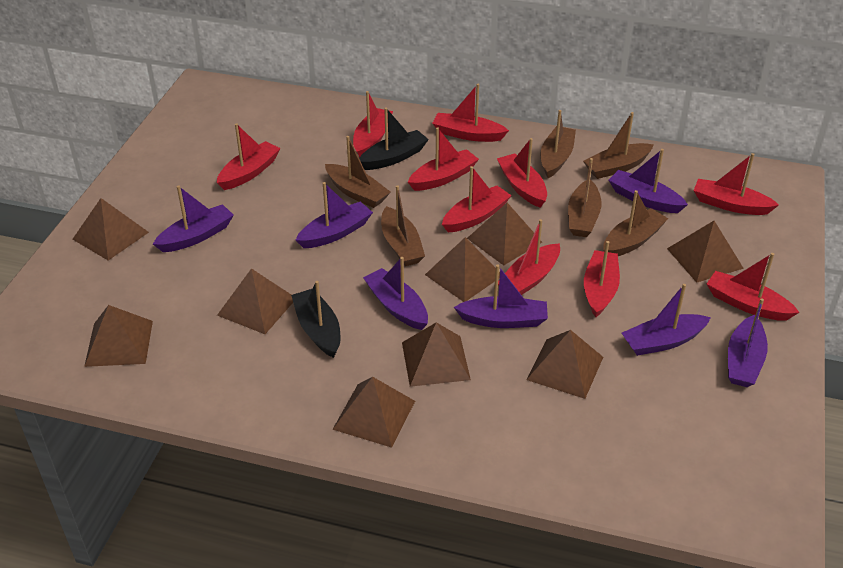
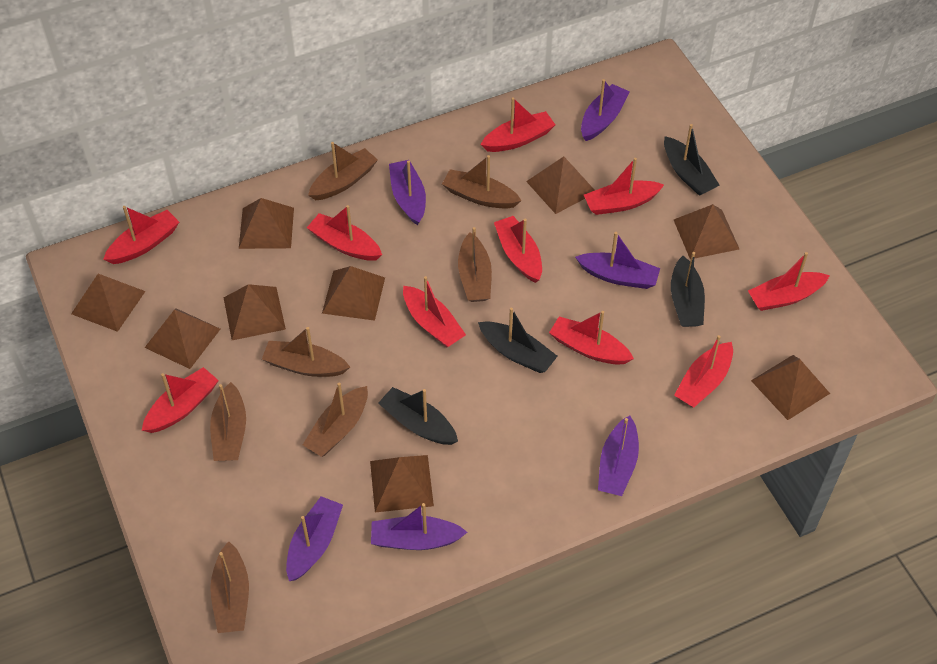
black boat: [291,281,340,358] [359,108,429,170] = 2 -> [378,387,458,445] [478,308,558,373] [664,124,719,196] [671,252,705,327] = 4
brown boat: [325,136,391,208] [381,185,425,266] [541,110,576,178] [568,158,602,237] [583,112,654,179] [604,190,668,256] = 6 -> [210,382,246,461] [210,541,249,633] [262,327,350,377] [303,382,368,457] [308,142,378,200] [442,155,522,209] [458,227,492,302] = 7
purple boat: [153,186,234,252] [296,182,373,248] [363,257,428,330] [454,265,548,328] [609,149,688,213] [622,284,711,356] [728,298,768,387] = 7 -> [286,496,343,581] [371,503,467,550] [389,160,426,225] [575,232,660,289] [581,79,630,141] [598,415,639,496] = 6

